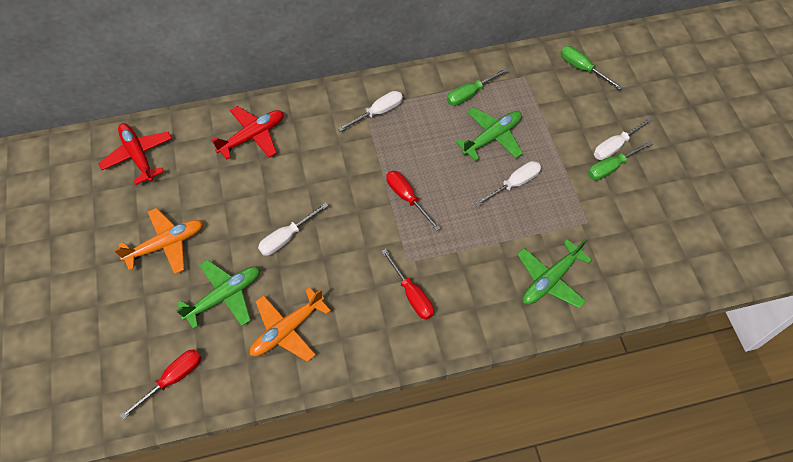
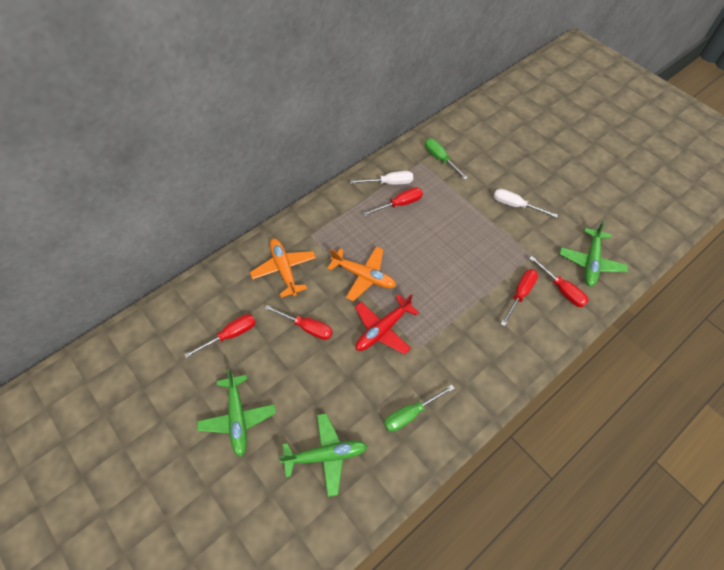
green screwdriver: [447,68,509,106] [561,46,623,90] [588,140,653,180] = 3 -> [384,385,455,432] [425,138,468,180] = 2
red plane: [98,123,172,185] [211,106,284,160] = 2 -> [355,294,419,354] = 1
red screwdriver: [120,350,201,419] [381,249,434,320] [386,171,441,231] = 3 -> [184,314,256,358] [265,305,333,340] [363,187,423,216] [501,269,538,326] [529,256,589,307] = 5
white screwdriver: [258,202,329,256] [337,91,403,132] [475,161,541,206] [594,117,653,160] = 4 -> [350,171,413,185] [494,189,558,218] = 2

